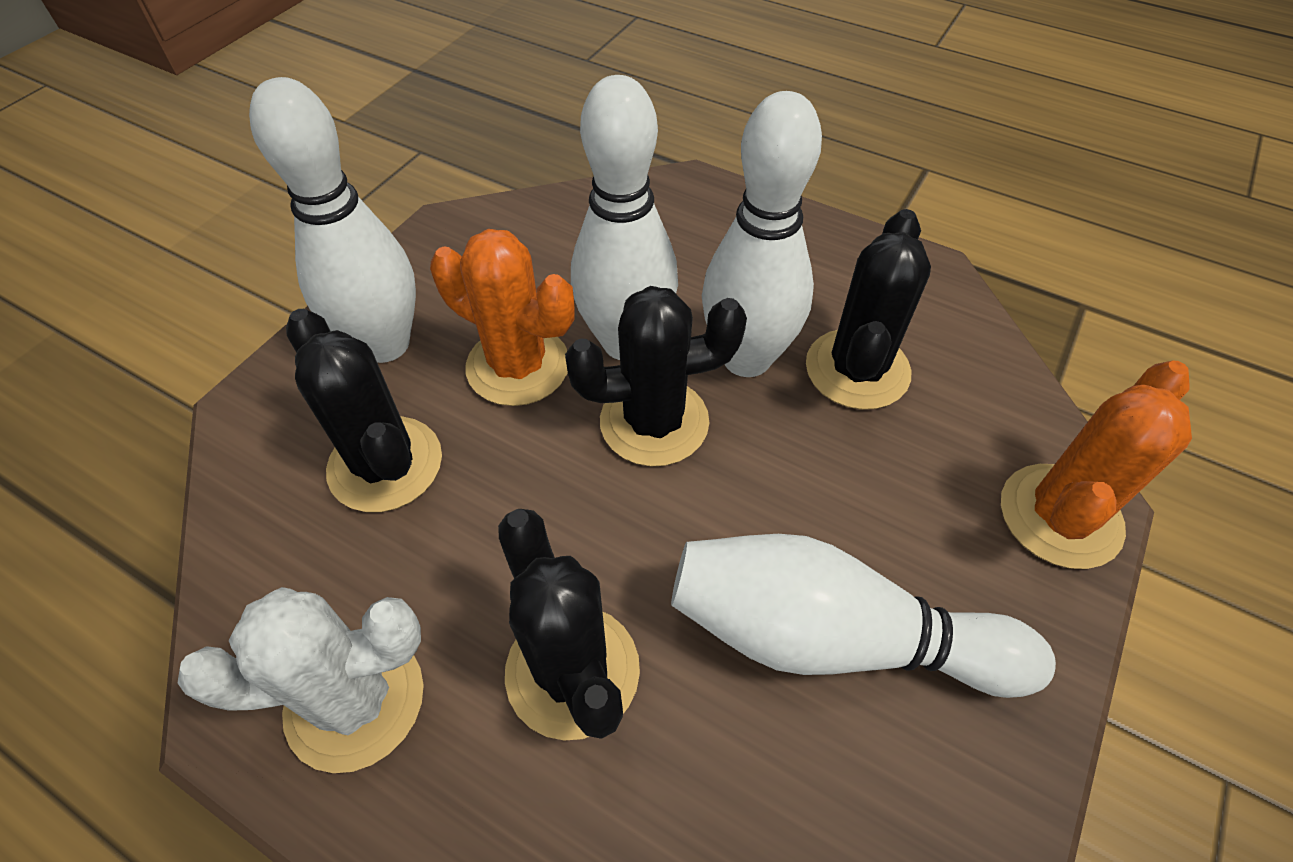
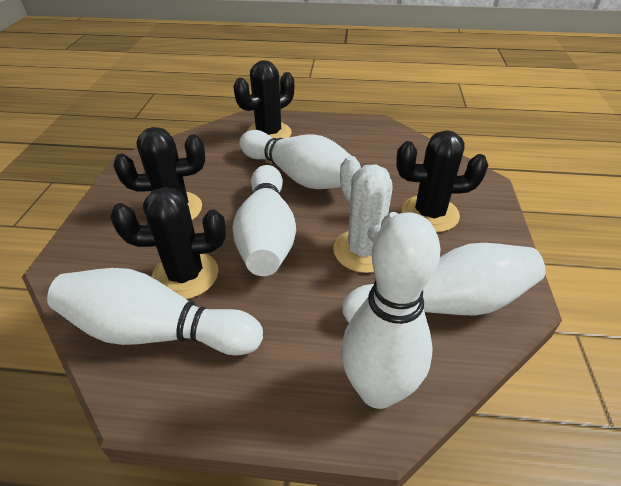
orange cactus: [430,229,574,406] [1001,361,1192,569] = 2 -> none = 0
white bowling pin: [249,77,416,363] [571,75,678,360] [671,534,1056,698] [702,91,822,377] = 4 -> [47,268,263,356] [232,165,296,276] [239,130,359,189] [341,212,441,409] [342,243,546,322] = 5

